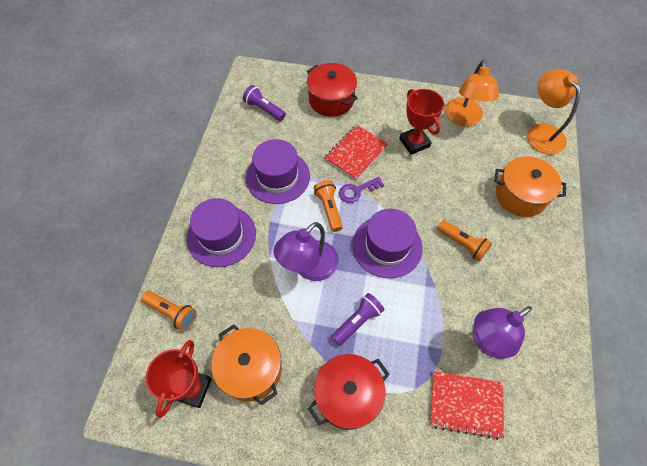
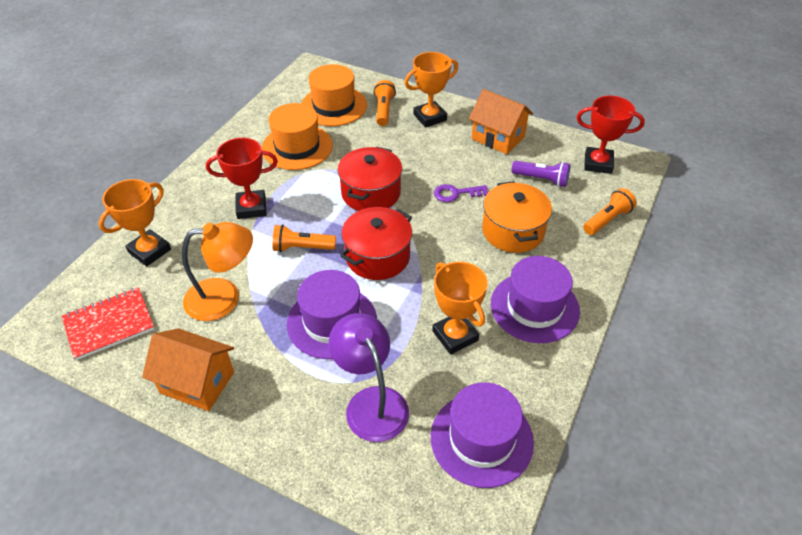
orange hat: none = 0 -> [261,103,333,170] [301,64,367,126] = 2
orange house: none = 0 -> [142,328,234,411] [469,89,533,154] = 2
orange lamp: [445,60,499,126] [527,70,581,154] = 2 -> [182,222,253,321] = 1
orange pot: [211,324,282,405] [494,156,566,217] = 2 -> [482,181,552,253] = 1
orange trophy: none = 0 -> [99,179,171,266] [404,52,458,128] [432,262,488,355] = 3
purple flashlight: [243,85,286,121] [331,293,384,346] = 2 -> [511,161,570,187] = 1
purple lamp: [273,222,339,281] [473,306,532,359] = 2 -> [328,313,409,442] = 1
red notebook: [324,125,388,180] [430,371,504,440] = 2 -> [62,287,154,360] = 1

